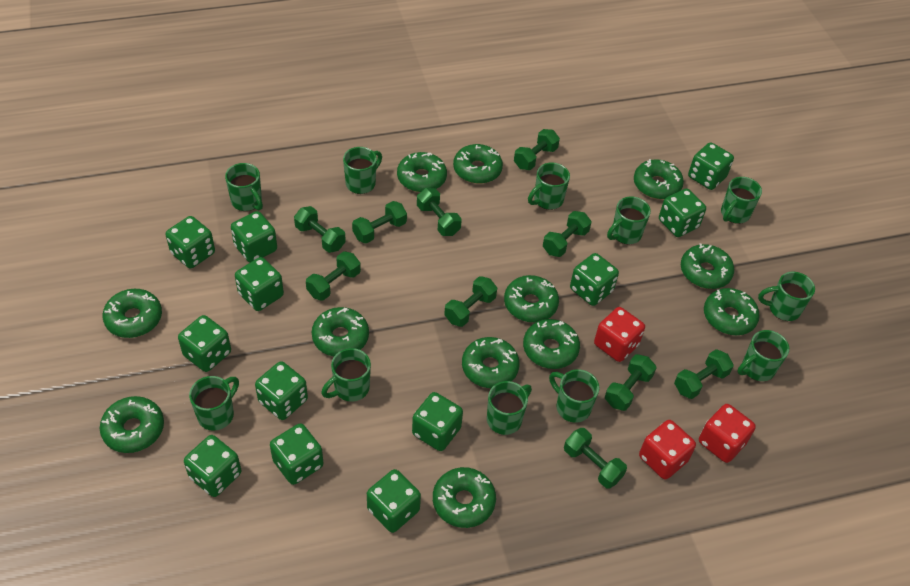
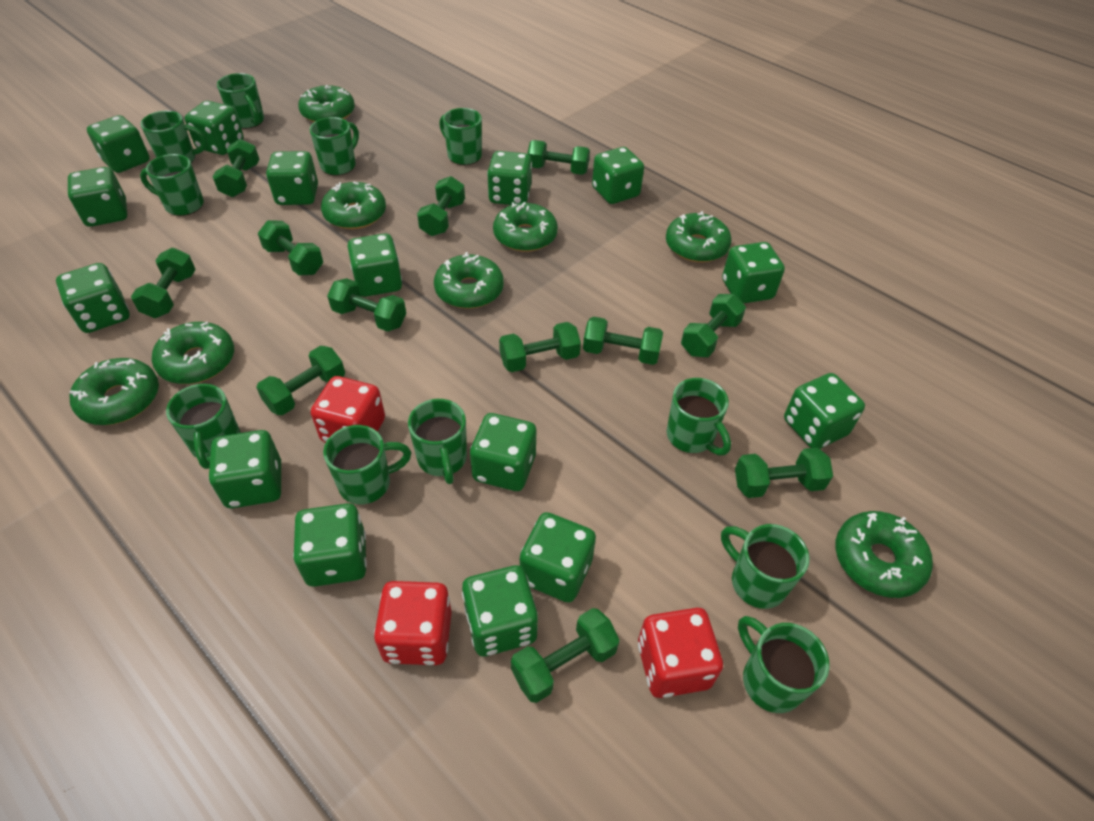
green dice: [166,216,215,268] [178,315,231,372] [184,435,241,497] [231,211,277,263] [235,257,284,311] [255,361,308,420] [270,423,323,485] [367,469,421,533] [412,392,463,451] [570,253,619,306] [659,189,706,237] [688,142,734,190] = 12 -> [56,263,130,333] [68,167,127,227] [87,115,150,173] [185,101,244,155] [209,430,281,509] [266,151,318,205] [293,503,367,587] [347,233,402,297] [462,565,538,656] [470,413,536,491] [487,151,532,205] [520,512,596,603] [592,147,644,204] [722,242,785,304] [784,373,865,449] = 15
green donut: [100,396,164,453] [103,289,162,338] [312,307,369,357] [397,152,447,192] [433,467,496,528] [453,144,503,184] [462,337,520,388] [504,275,559,322] [523,319,580,369] [634,159,684,199] [681,243,734,289] [704,288,760,335] = 12 -> [69,358,159,425] [152,322,234,384] [298,85,355,122] [321,182,386,229] [434,252,504,309] [493,202,558,252] [666,211,732,263] [835,511,933,598] = 8
green dumbbell: [294,206,346,253] [306,251,361,301] [352,201,407,243] [417,188,462,236] [444,276,497,327] [514,129,560,170] [543,211,591,257] [564,428,627,489] [605,354,656,411] [674,349,734,399] = 10 -> [131,248,196,318] [213,139,260,197] [256,346,345,415] [258,220,323,275] [327,278,406,332] [417,176,465,236] [499,322,581,372] [511,608,620,703] [527,140,590,175] [583,317,663,365] [681,294,746,357] [735,447,833,498] = 12

